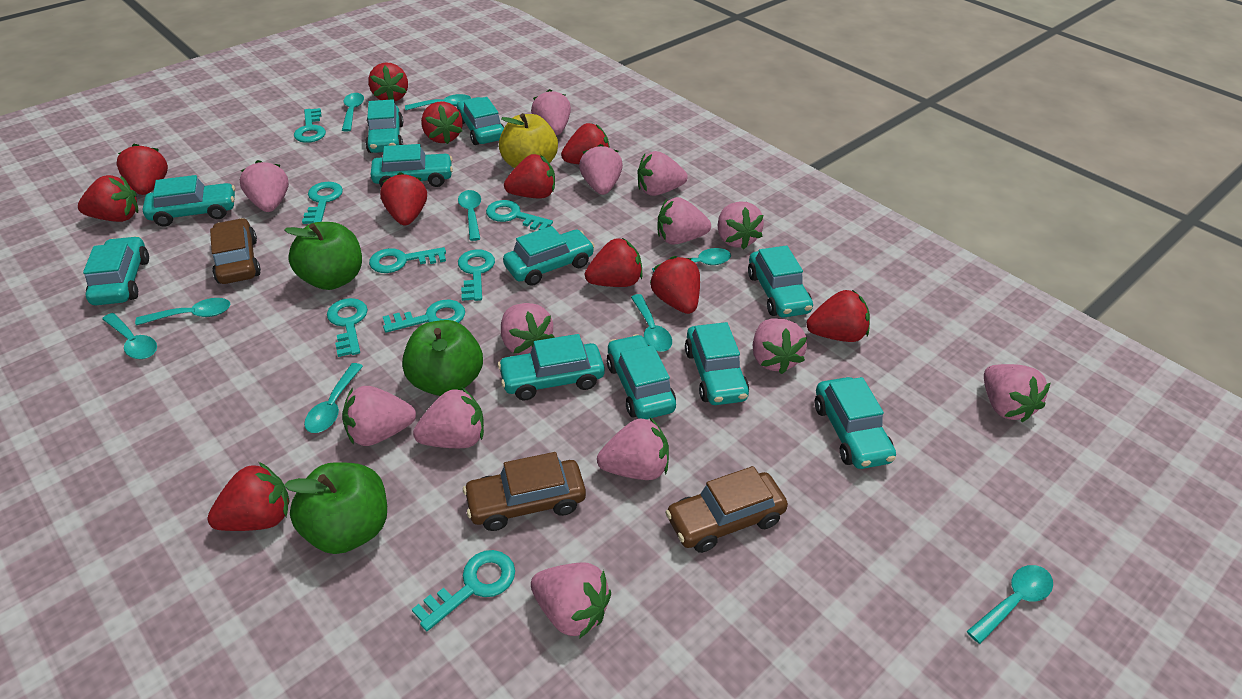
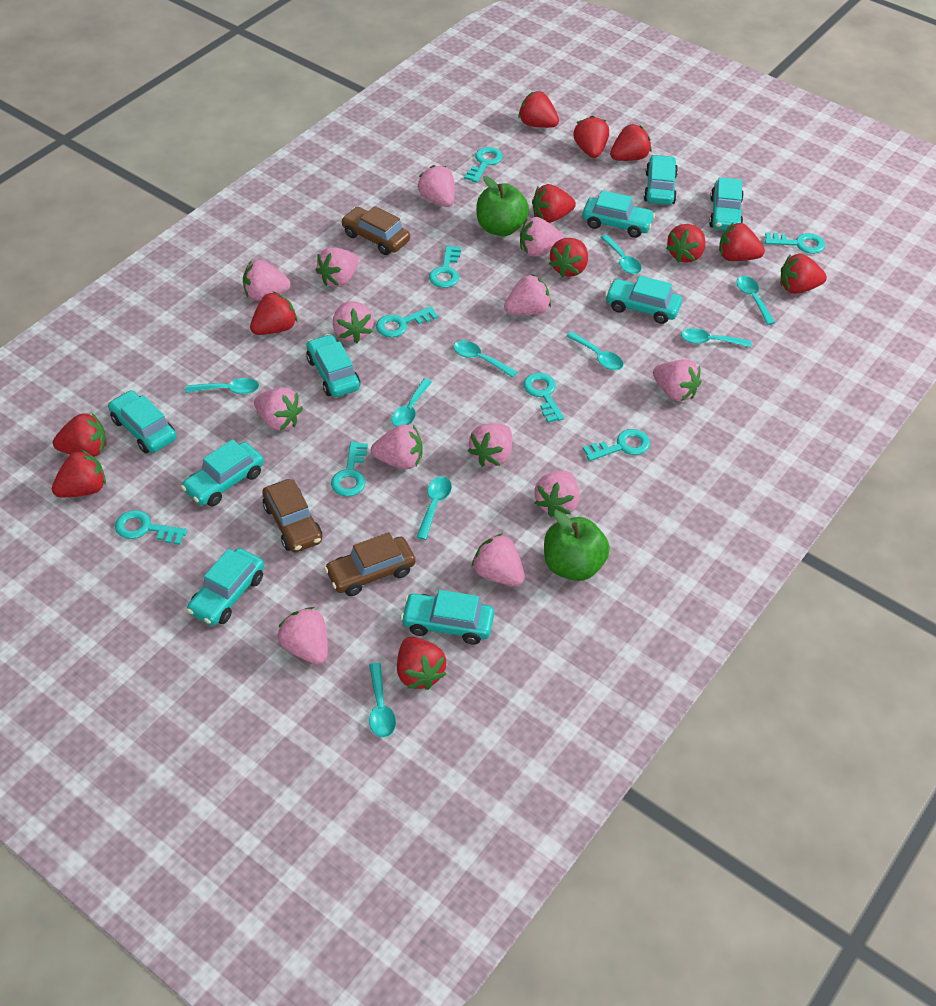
green apple: [284,222,362,290] [284,462,387,554] [402,320,483,396] = 3 -> [476,176,529,236] [544,511,610,581] = 2
red strawberry: [78,175,138,222] [117,144,168,195] [207,462,290,531] [368,63,408,102] [380,172,427,226] [421,102,463,144] [504,154,555,199] [561,123,610,164] [585,238,643,287] [650,256,700,314] [806,290,870,342] = 11 -> [52,449,106,497] [53,413,107,457] [250,291,297,335] [397,637,446,690] [518,91,559,128] [532,184,576,223] [549,238,588,277] [573,115,609,158] [610,124,652,161] [666,224,706,263] [719,222,765,261] [780,254,827,294] = 12
turquoise car: [83,236,149,305] [143,175,235,226] [365,99,404,153] [371,144,453,187] [457,97,505,145] [497,334,605,400] [503,226,595,286] [607,334,676,419] [685,322,749,405] [748,245,813,318] [815,377,896,469] = 11 -> [108,390,176,453] [181,439,264,506] [187,548,264,626] [306,334,360,397] [401,590,494,645] [582,190,655,238] [605,276,682,324] [644,155,678,205] [709,177,744,230] = 9
yellow apple: [499,113,558,168] = 1 -> none = 0

